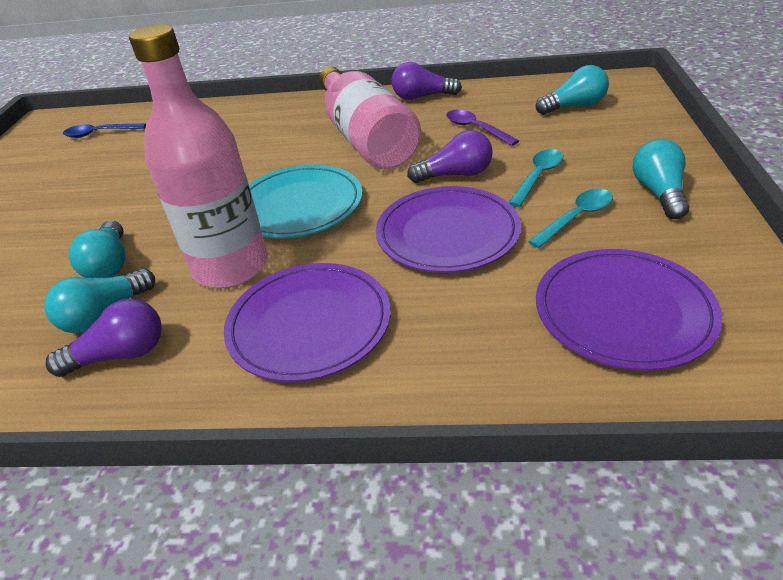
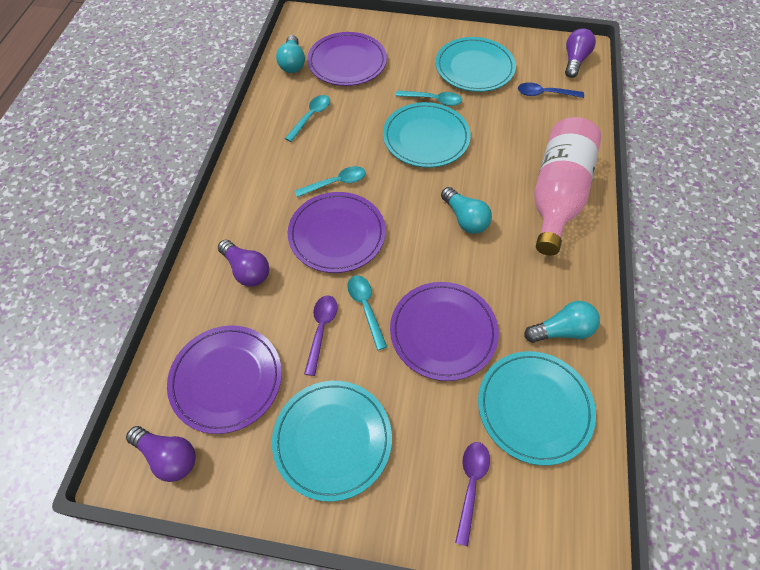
pink bottle: [129,24,268,288] [319,67,421,169] = 2 -> [534,117,602,256] = 1
purple plate: [224,263,391,382] [376,186,521,273] [536,249,723,371] = 3 -> [167,325,282,434] [288,192,386,273] [307,32,387,86] [390,282,499,381] = 4
purple spoon: [446,110,519,146] = 1 -> [304,295,338,376] [455,442,490,546] = 2
turquoise light bulb: [44,268,155,333] [69,220,125,278] [536,65,609,115] [632,139,690,219] = 4 -> [276,35,305,73] [441,187,492,234] [524,301,600,343] = 3
turquoise plate: [249,165,362,238] = 1 -> [272,381,392,502] [383,102,471,168] [435,37,516,92] [478,351,596,465] = 4
turquoise spoon: [508,149,563,207] [528,189,613,248] = 2 -> [285,95,330,142] [295,166,366,197] [347,275,387,350] [396,90,462,106] = 4

